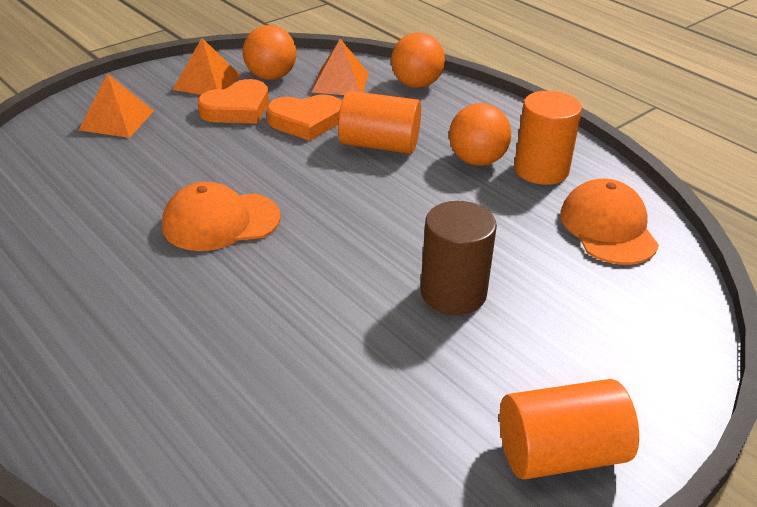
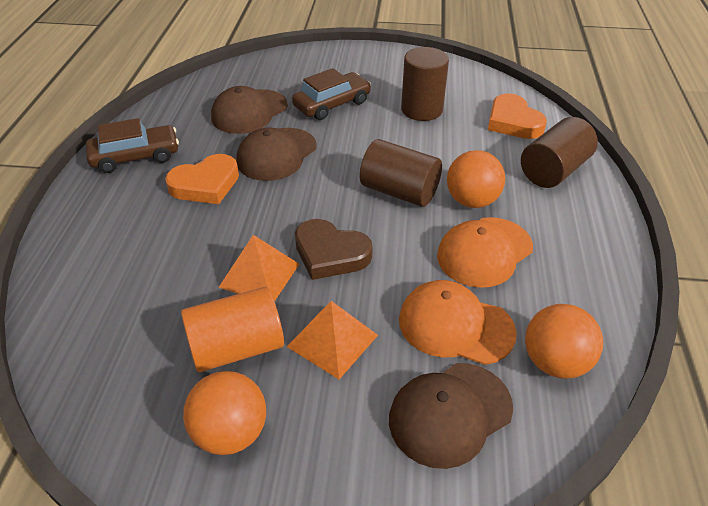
brown cap: none = 0 -> [211,86,288,134] [236,127,317,181] [389,363,513,469] = 3
brown car: none = 0 -> [86,118,179,173] [292,68,371,120] = 2
brown cylinder: [421,201,497,315] = 1 -> [360,139,442,207] [401,47,449,121] [521,117,598,188] = 3
brown heart: none = 0 -> [295,219,373,280] = 1
orange cylinder: [338,91,421,154] [499,379,639,479] [514,91,582,185] = 3 -> [181,287,284,372] = 1
orange pyramid: [79,73,154,138] [173,38,240,95] [311,38,369,95] = 3 -> [219,235,299,302] [287,301,378,379] = 2

